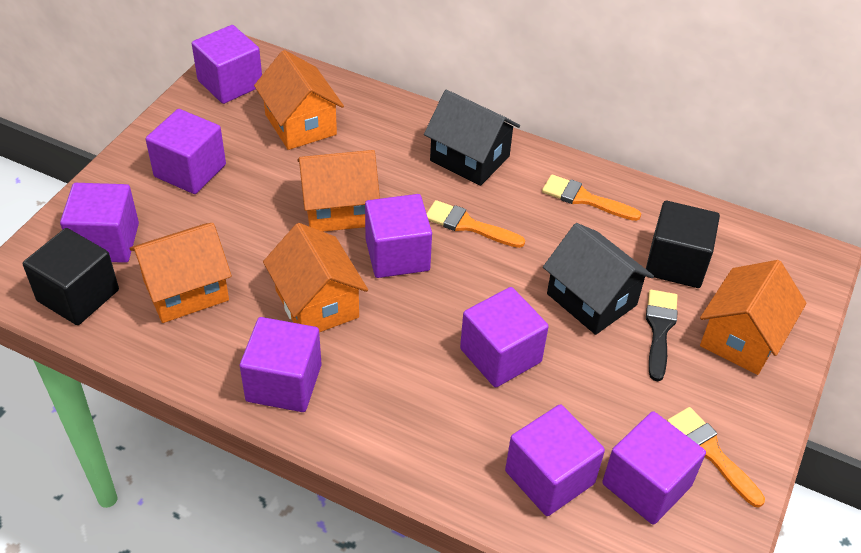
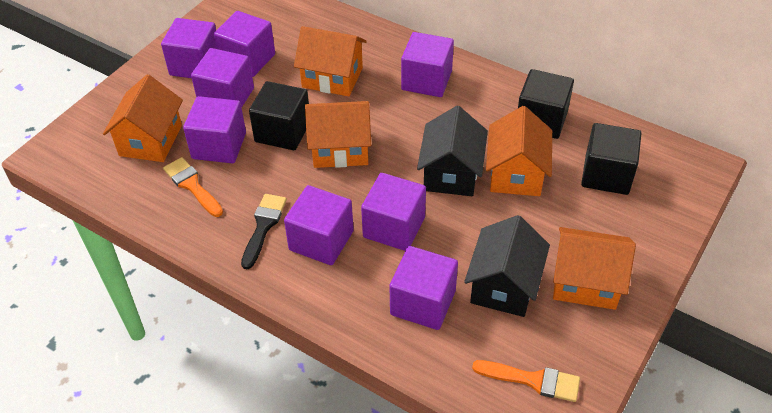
black cube: [23,228,119,325] [646,201,720,288] = 2 -> [249,81,309,150] [518,69,574,139] [581,123,641,195] = 3
orange brush: [426,200,525,248] [542,174,641,221] [667,407,765,508] = 3 -> [163,157,223,217] [472,360,580,402] = 2

